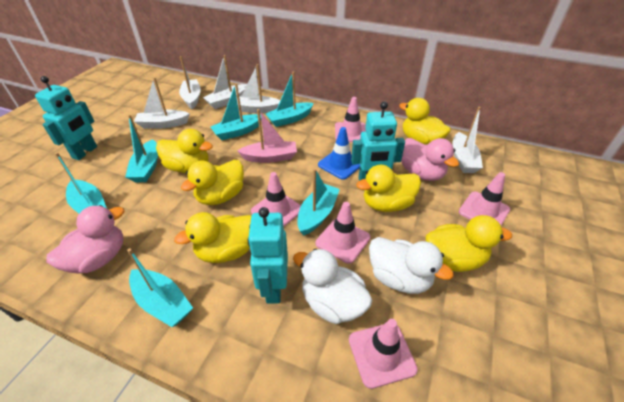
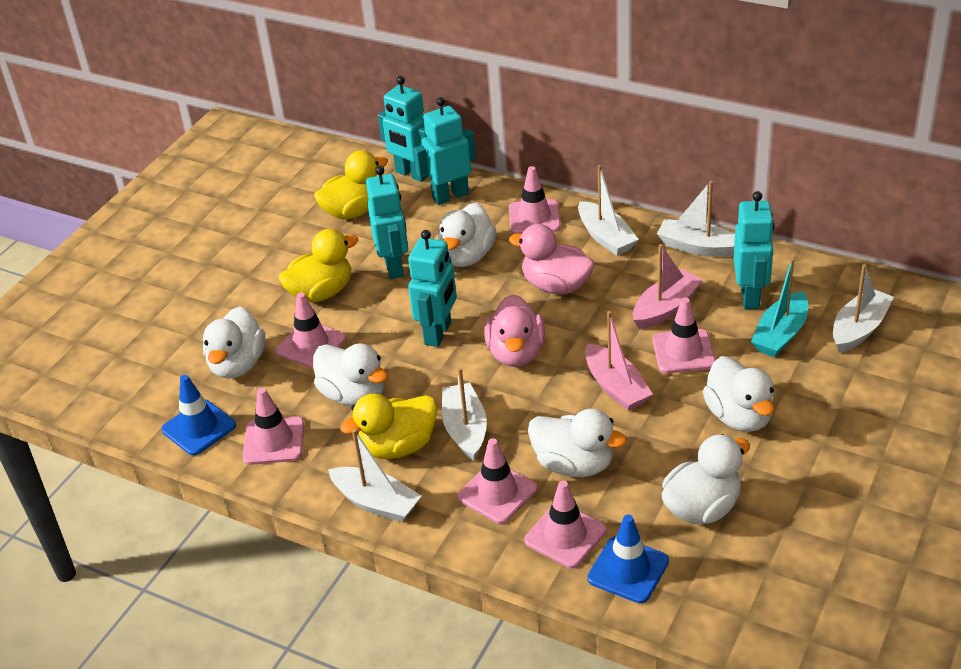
blue traffic cone: [318,127,360,180] = 1 -> [161,375,236,455] [587,515,669,603] = 2
pink boat: [237,109,297,163] = 1 -> [585,311,653,411] [633,244,703,329] = 2
pink traffic cone: [251,172,301,227] [315,202,370,264] [335,97,366,142] [349,319,418,389] [459,172,510,225] = 5 -> [243,388,304,465] [276,292,346,368] [458,438,537,524] [509,166,561,234] [525,480,606,568] [653,297,716,373] = 6
turquoise boat: [55,152,107,213] [125,114,158,182] [127,248,193,327] [211,83,261,140] [266,71,314,127] [297,169,340,236] = 6 -> [751,258,808,357] = 1
turquoise robot: [35,76,97,160] [248,207,288,304] [351,101,405,181] = 3 -> [366,166,408,279] [378,76,429,182] [408,230,457,347] [414,97,476,205] [733,191,775,309] = 5
white duck: [293,249,372,324] [369,237,454,294] = 2 -> [203,306,265,379] [313,343,388,407] [438,203,496,267] [528,409,627,477] [661,434,750,525] [703,356,775,432] = 6
yellow duck: [156,129,213,173] [174,212,251,263] [181,160,244,205] [356,165,421,212] [399,98,451,145] [426,215,512,272] = 6 -> [278,229,358,302] [314,150,388,219] [340,394,437,459] = 3

